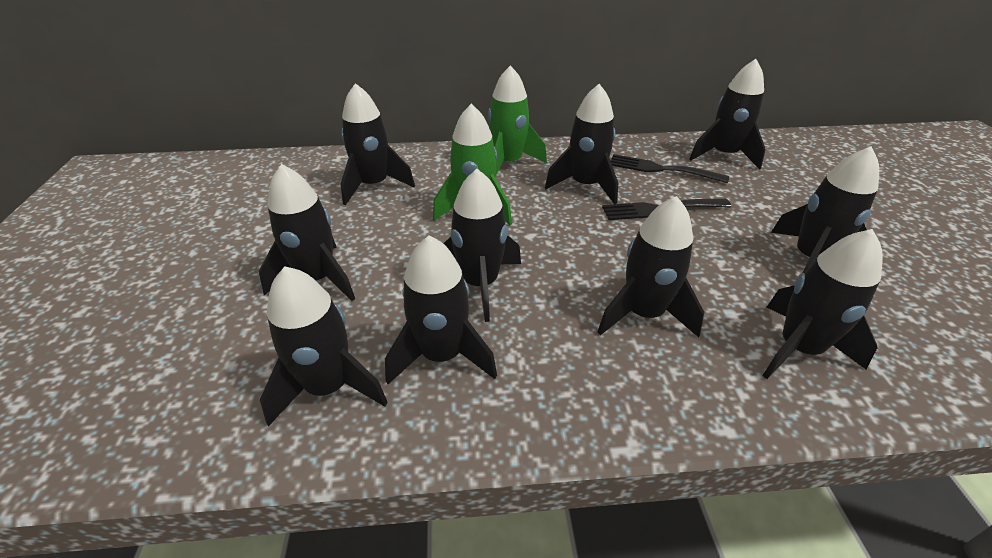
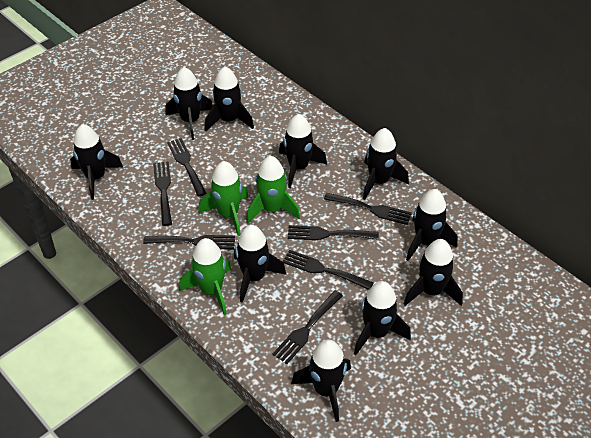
black fork: [602,199,731,220] [611,154,729,184] = 2 -> [143,235,235,249] [153,161,172,226] [167,138,207,197] [272,290,343,364] [282,250,374,290] [288,225,379,240] [324,193,412,225] = 7
green rocket: [433,104,512,225] [488,65,547,177] = 2 -> [179,238,231,315] [198,161,248,236] [246,156,300,223] = 3

